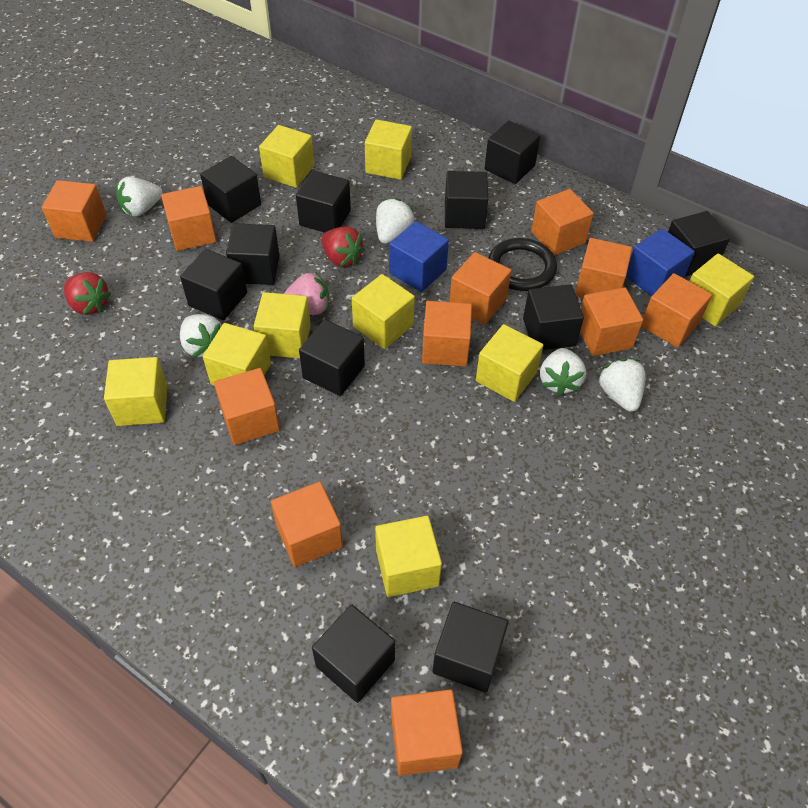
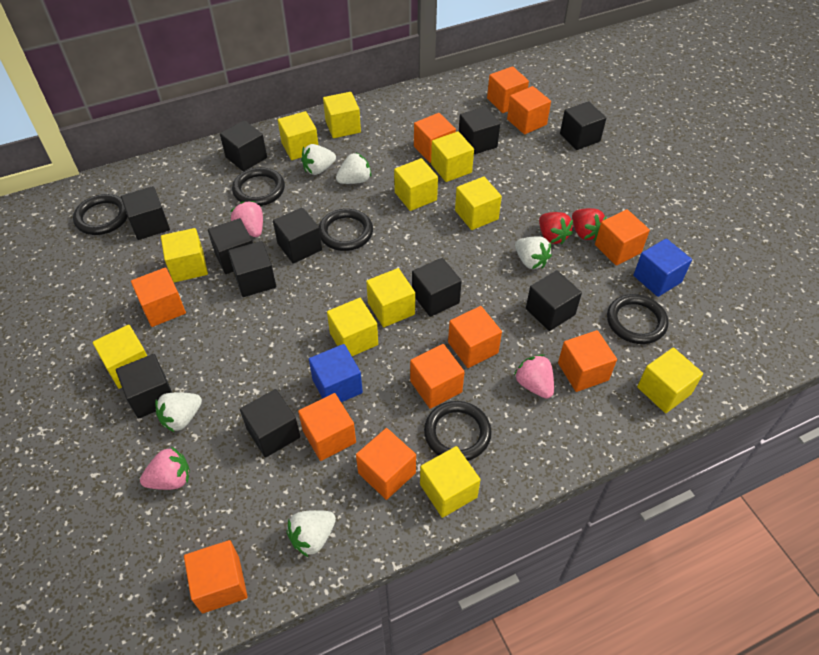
black ring: [488,238,557,291] = 1 -> [73,194,128,235] [232,167,285,206] [319,209,373,251] [424,401,492,461] [607,294,668,344] = 5
pink strawberry: [284,272,329,315] = 1 -> [140,447,190,490] [231,201,263,237] [514,354,554,399] = 3
yellow cube: [104,357,168,426] [203,323,271,385] [254,292,311,358] [259,125,314,188] [352,274,415,349] [365,119,412,180] [375,516,442,597] [476,324,543,402] [690,253,754,326] = 9 -> [93,324,147,389] [161,228,208,282] [278,111,318,160] [323,92,361,138] [327,298,378,356] [366,268,415,327] [394,158,438,211] [420,446,481,518] [431,131,474,182] [455,177,502,230] [637,347,703,413] = 11

